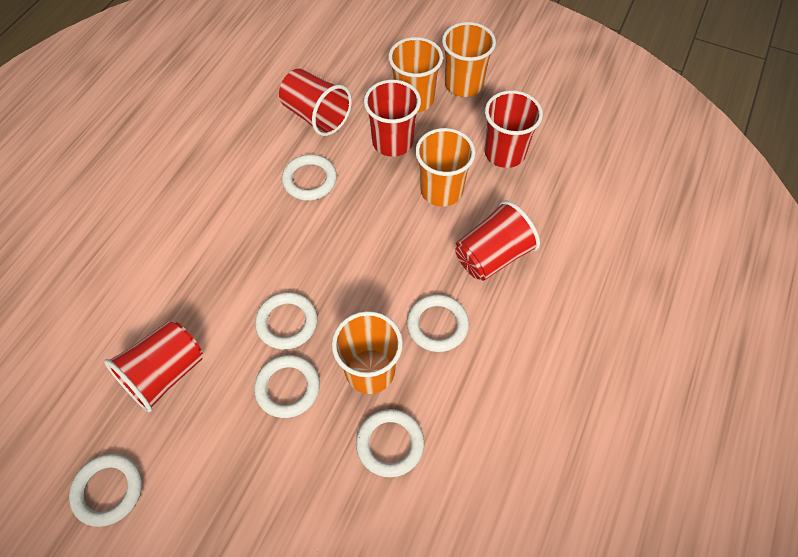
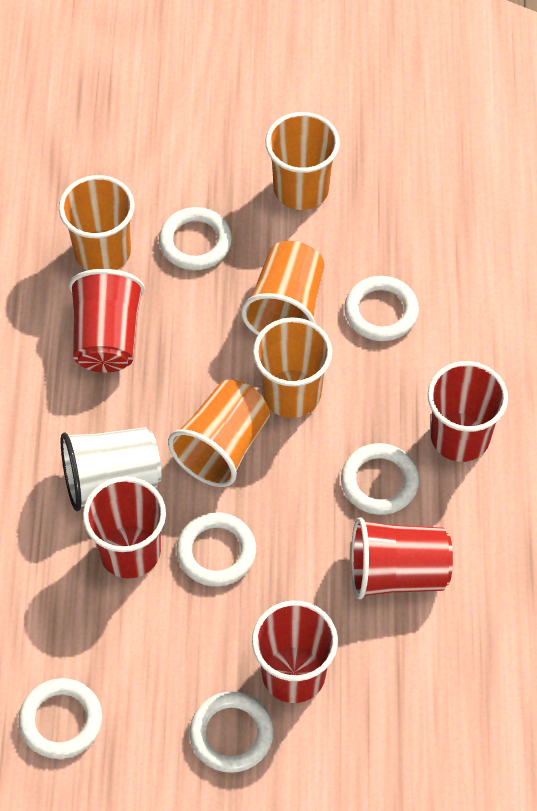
orange cup: [332,311,403,394] [388,37,443,112] [415,128,476,207] [442,22,496,97] = 4 -> [59,175,135,270] [168,380,270,487] [241,241,325,336] [253,317,332,418] [265,112,340,210] = 5
white cup: none = 0 -> [61,427,162,511] = 1

